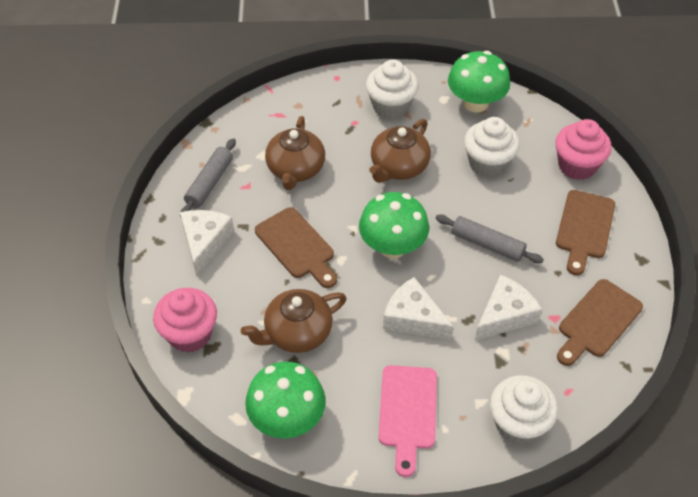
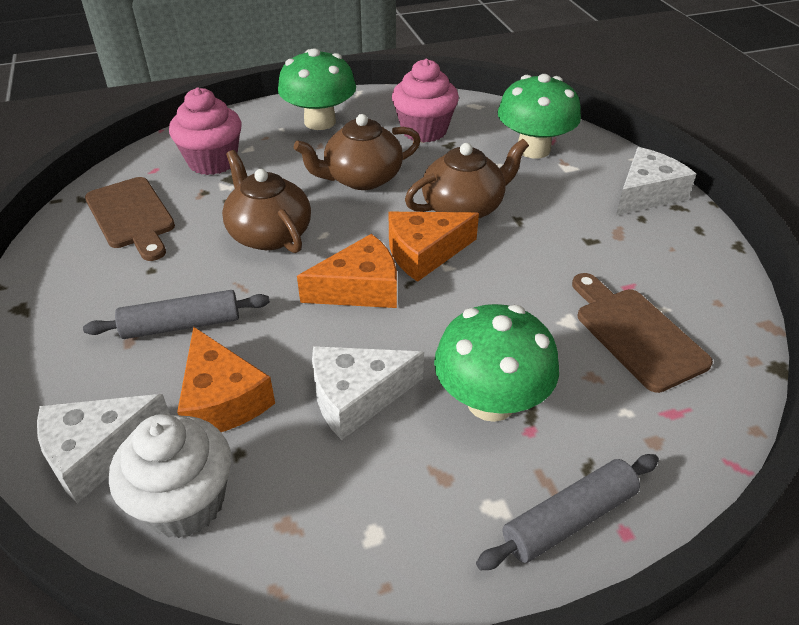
brown cutting board: [255,207,337,288] [556,190,615,276] [557,279,643,366] = 3 -> [85,177,175,261] [572,273,713,393] = 2
orange cheese: none = 0 -> [177,327,275,432] [297,234,397,308] [389,212,479,282] = 3
pink cutting board: [378,365,437,477] = 1 -> none = 0
white cupcake: [366,60,418,119] [464,117,520,178] [490,375,558,444] = 3 -> [109,414,231,538] = 1

